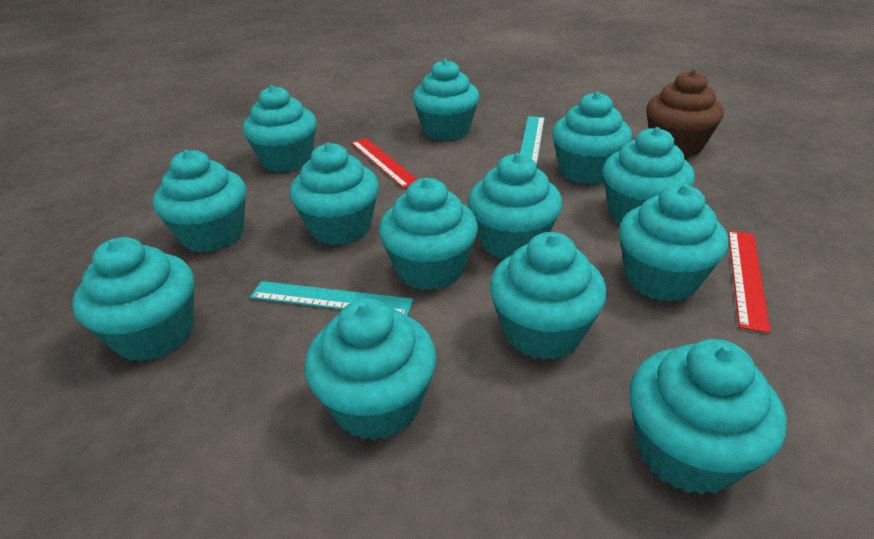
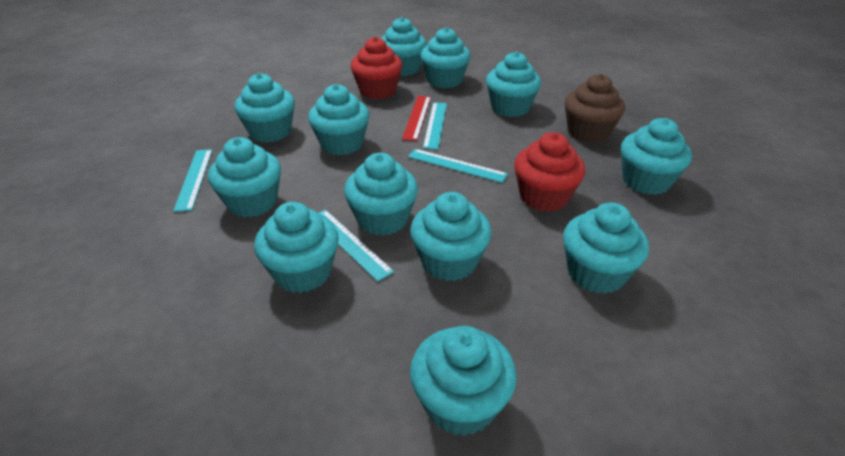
red cupcake: none = 0 -> [351,37,403,99] [514,132,585,212] = 2
red ruler: [351,138,418,188] [728,231,771,333] = 2 -> [402,96,431,141] = 1
turquoise cupcake: [72,237,194,362] [153,150,246,252] [243,85,317,172] [290,143,379,245] [304,298,436,441] [379,178,478,291] [413,59,480,140] [468,153,562,259] [490,232,607,360] [552,92,632,184] [602,127,695,223] [619,184,728,302] [629,339,787,495] = 13 -> [208,137,281,217] [235,73,295,142] [254,202,339,293] [308,84,369,155] [344,153,418,236] [381,17,427,76] [410,192,491,281] [410,326,517,436] [420,27,471,88] [486,52,541,117] [563,202,649,294] [621,118,692,195] = 12
turquoise ruler: [250,281,413,316] [520,116,545,166] = 2 -> [173,149,212,212] [318,210,394,282] [408,149,508,183] [423,102,447,150] = 4

